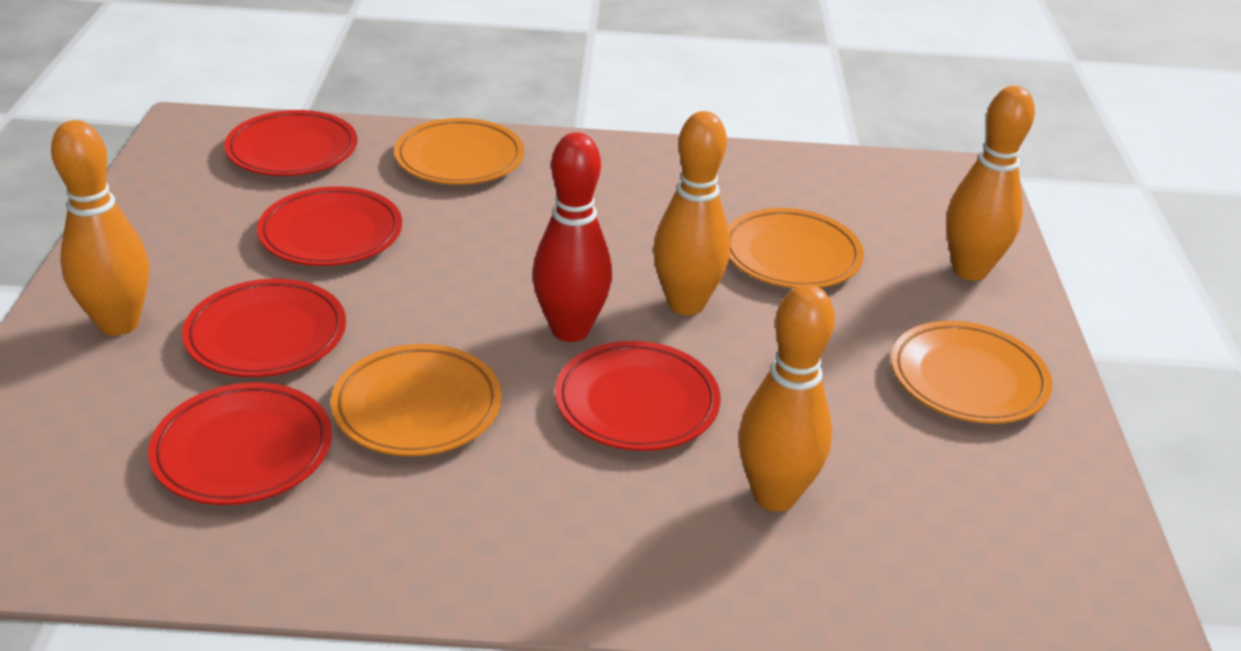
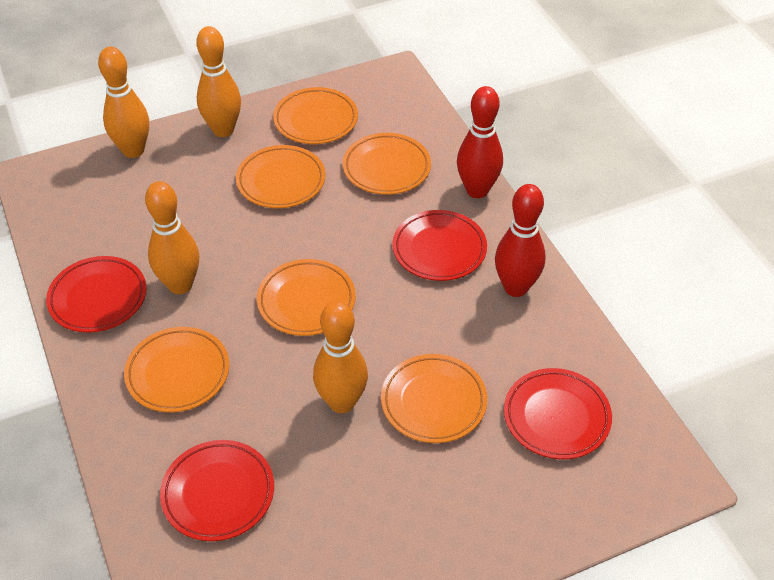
orange plate: [331,344,502,456] [394,118,524,185] [728,208,864,288] [891,321,1052,424] = 4 -> [124,327,229,412] [236,145,326,208] [257,259,356,336] [273,87,358,144] [343,133,431,195] [381,354,487,443] = 6
red bowling pin: [532,132,612,342] = 1 -> [457,86,503,198] [495,184,545,297] = 2
red plate: [148,382,332,505] [182,278,346,377] [224,110,357,176] [257,186,402,266] [555,341,720,451] = 5 -> [46,256,147,333] [160,440,274,541] [392,210,487,281] [504,368,612,459] = 4

